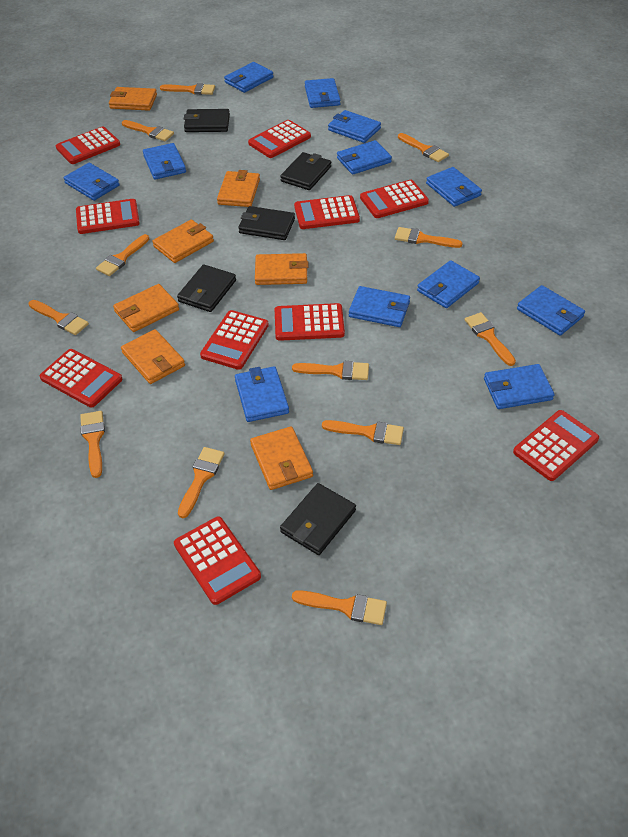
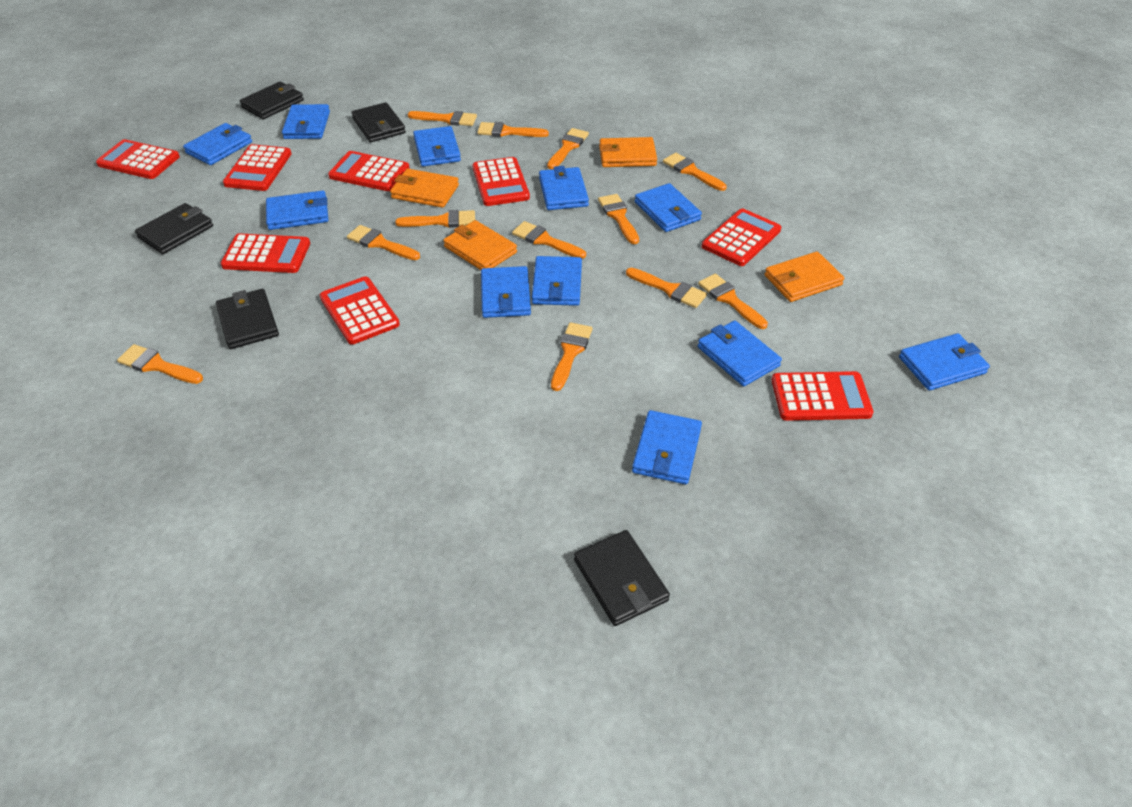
blue wallet: [64,163,120,201] [143,143,186,180] [224,62,274,93] [235,366,289,422] [305,78,340,108] [328,110,381,143] [337,140,392,175] [349,286,410,327] [417,260,480,308] [426,167,482,207] [484,364,555,409] [517,285,585,336] = 12 -> [183,123,252,165] [266,191,328,230] [282,104,330,139] [413,126,461,166] [481,266,531,318] [532,256,582,306] [539,166,589,210] [632,410,702,484] [635,183,702,232] [698,321,782,386] [899,333,990,391] = 11
orange wallet: [109,87,157,111] [113,284,179,332] [121,329,185,384] [152,220,214,263] [217,170,260,207] [250,426,313,490] [255,253,308,285] = 7 -> [390,169,459,208] [443,220,517,270] [599,137,657,167] [765,252,844,302] = 4
red calculator: [40,349,122,408] [56,126,120,164] [76,199,140,234] [174,517,261,605] [200,310,269,370] [248,120,311,158] [275,303,345,341] [294,195,360,229] [360,180,429,218] [513,410,599,481] = 10 -> [96,139,180,179] [221,233,310,273] [223,144,292,191] [320,276,400,345] [328,151,410,191] [472,157,530,206] [702,209,781,266] [771,371,873,421] = 8

